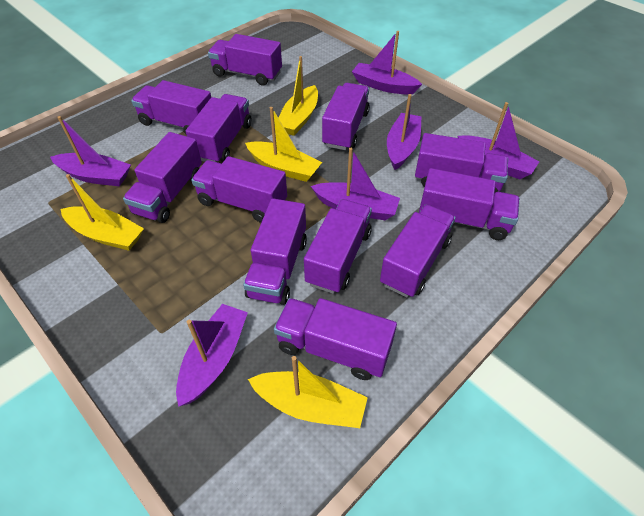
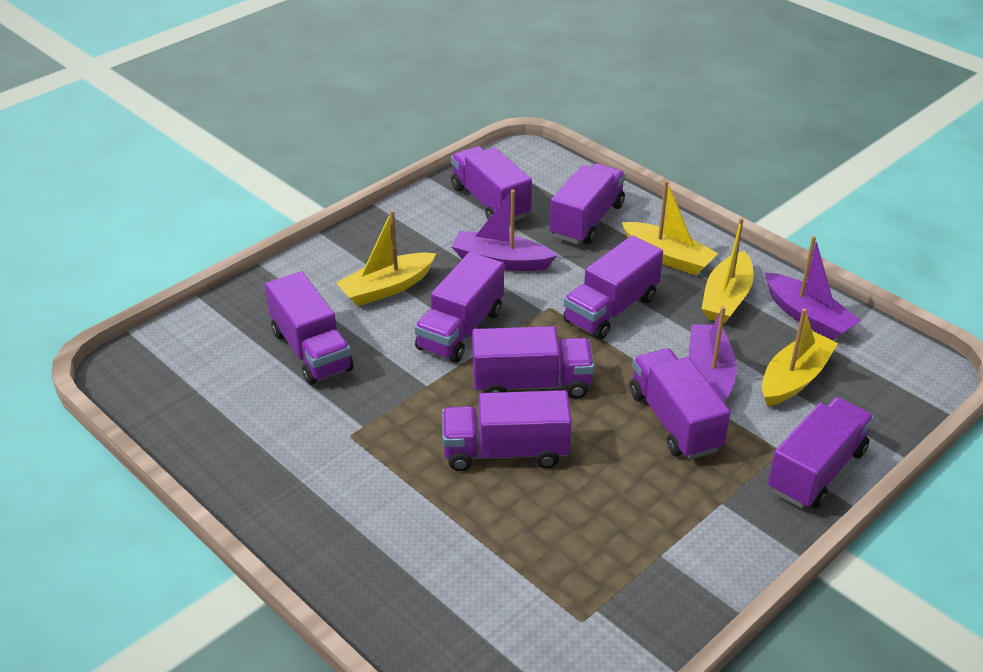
purple boat: [50,116,131,186] [176,304,248,407] [311,148,400,220] [352,31,422,95] [387,94,422,170] [457,102,540,179] = 6 -> [451,189,557,271] [689,306,737,402] [765,236,861,340] = 3
purple truck: [123,132,202,223] [131,80,211,134] [186,94,252,162] [191,156,287,222] [208,34,282,85] [243,198,307,305] [274,298,397,380] [304,199,372,294] [322,83,370,150] [380,204,456,297] [415,133,508,194] [419,168,520,240] = 12 -> [265,271,353,385] [414,252,504,363] [442,390,572,471] [451,146,532,222] [472,326,594,399] [550,163,625,244] [563,235,663,339] [630,348,730,459] [768,397,874,508] = 9

